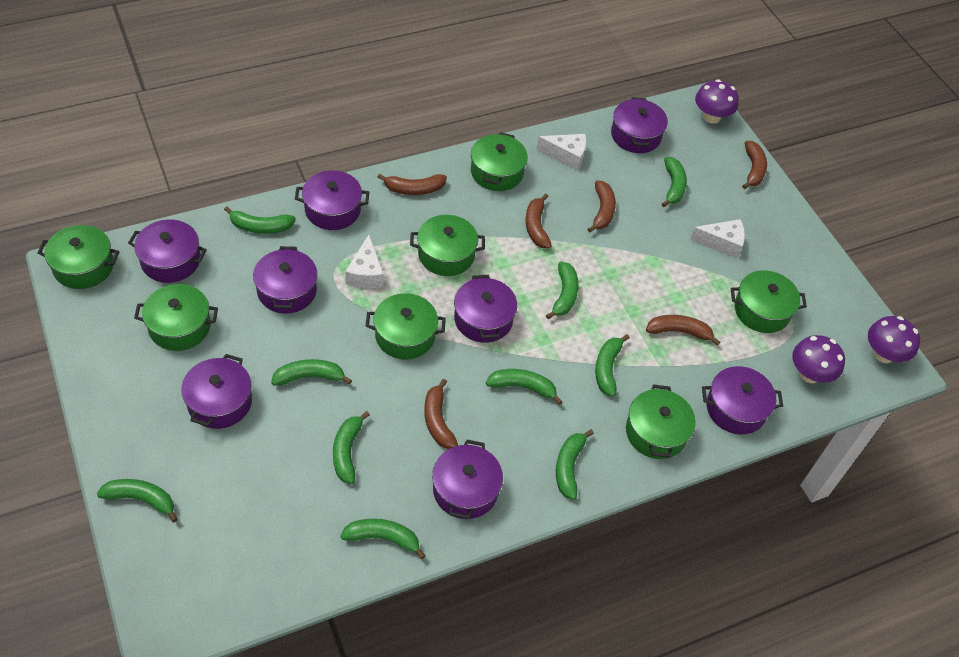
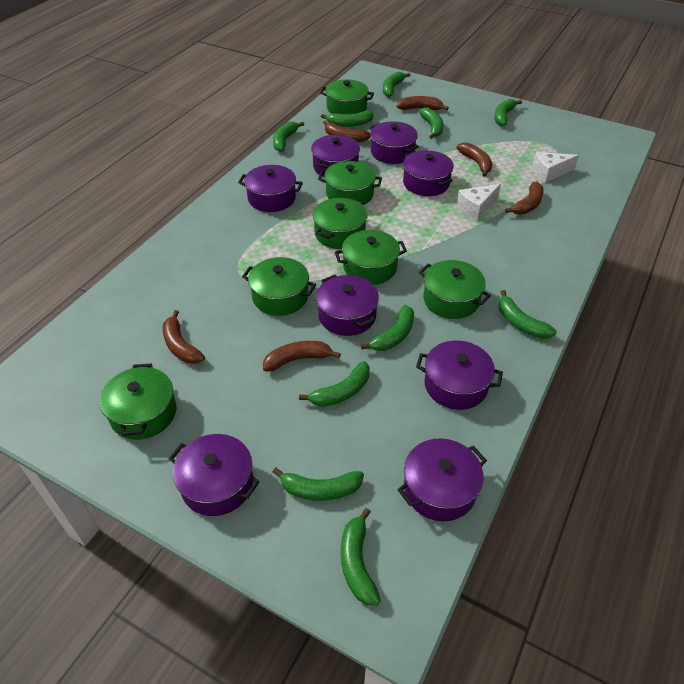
purple mushroom: [695,79,739,124] [792,335,845,383] [868,316,920,363] = 3 -> none = 0
white cheese: [345,235,384,288] [536,134,586,170] [690,219,745,259] = 3 -> [457,184,501,220] [533,152,579,183] = 2

